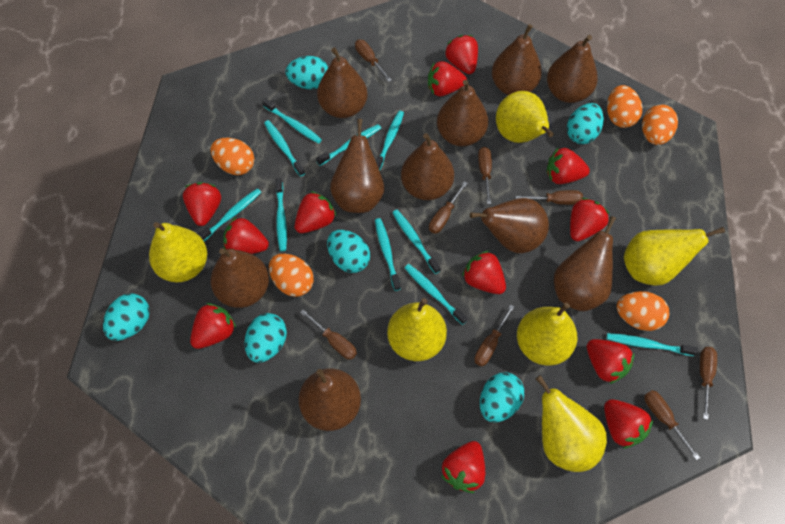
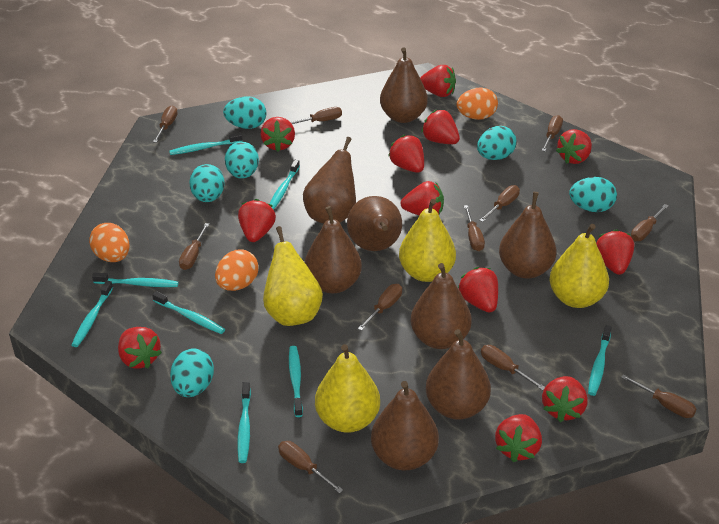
brown pear: [211,248,269,308] [299,368,361,431] [317,47,368,118] [330,119,384,213] [401,133,454,200] [437,80,488,146] [470,198,549,253] [492,24,542,95] [547,35,598,103] [554,216,616,311] = 10 -> [303,137,356,224] [304,206,362,293] [347,196,402,251] [371,381,439,470] [380,47,428,123] [410,263,472,349] [426,329,491,420] [499,192,556,278] = 8
brown screwdriver: [300,309,357,360] [355,40,391,82] [429,181,468,234] [474,305,515,366] [478,147,492,204] [516,190,583,205] [644,390,700,460] [700,347,717,420] = 8 -> [153,106,178,143] [179,223,209,270] [278,441,343,493] [290,107,342,124] [358,284,402,331] [464,205,485,251] [479,185,520,222] [481,345,545,391] [542,115,563,151] [621,374,696,418] [631,204,669,241] = 11
orange egg: [211,138,254,175] [269,254,314,297] [607,85,642,128] [616,291,669,331] [642,105,678,145] = 5 -> [89,223,130,262] [215,250,259,291] [456,87,498,120] = 3
turquoise toothbrush: [198,188,261,241] [262,98,322,144] [264,120,305,177] [275,178,287,251] [316,124,381,166] [375,218,401,291] [376,111,404,171] [392,210,441,274] [405,264,467,325] [607,333,698,356] = 10 -> [72,281,113,347] [92,273,179,287] [152,291,225,334] [169,133,242,155] [237,382,251,463] [270,160,300,210] [289,346,303,417] [588,325,612,396] = 8
yellow pear: [149,222,207,282] [387,298,447,361] [496,91,554,143] [517,302,577,366] [536,375,607,472] [624,227,725,286] = 6 -> [263,226,323,326] [315,344,380,433] [399,199,456,282] [550,224,609,308] = 4

